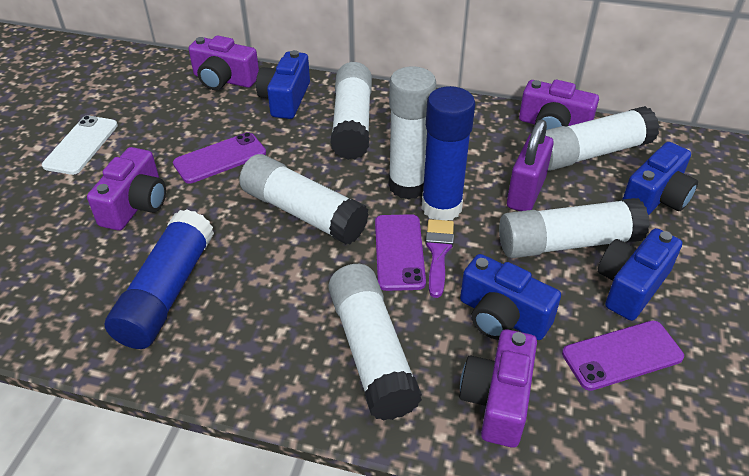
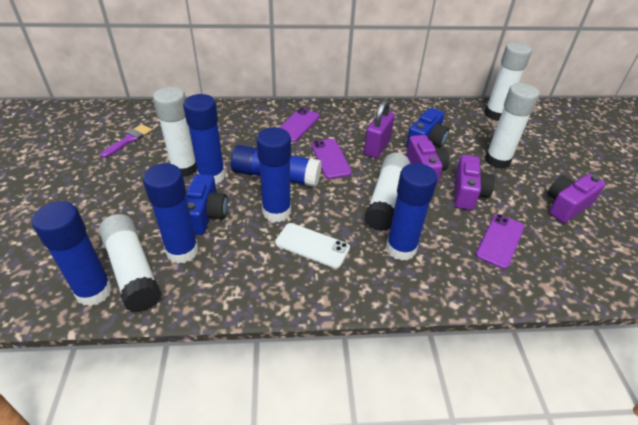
blue camera: [256,50,310,119] [460,254,561,340] [598,228,682,321] [622,142,698,215] = 4 -> [186,174,228,235] [406,108,449,148] = 2
blue glue stick: [105,209,214,349] [421,86,475,220] = 2 -> [32,201,112,306] [143,163,199,264] [183,94,225,184] [231,145,322,187] [256,127,291,222] [386,163,438,261] = 6
purple camera: [87,147,166,231] [189,36,259,90] [459,329,537,448] [519,80,599,130] = 4 -> [406,135,449,185] [454,155,495,210] [548,174,606,223] = 3
white glue stick: [239,154,369,244] [328,264,422,421] [330,62,372,160] [389,66,436,199] [499,198,650,258] [545,106,659,171] = 6 -> [99,214,161,312] [153,87,197,177] [365,153,411,231] [484,42,532,121] [485,83,540,169] = 5

